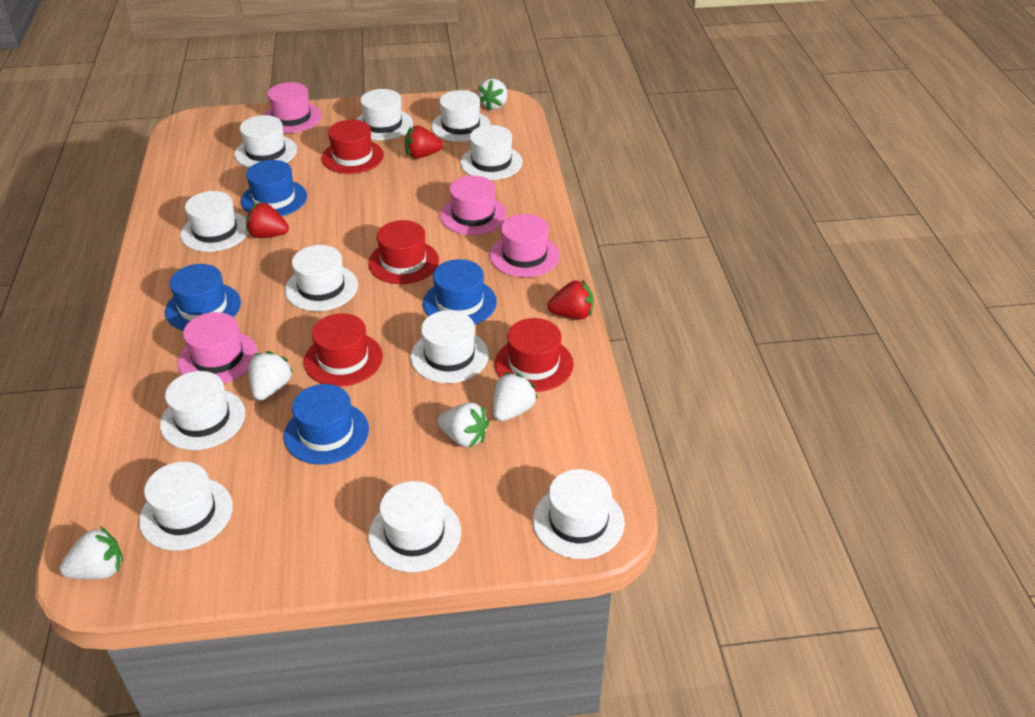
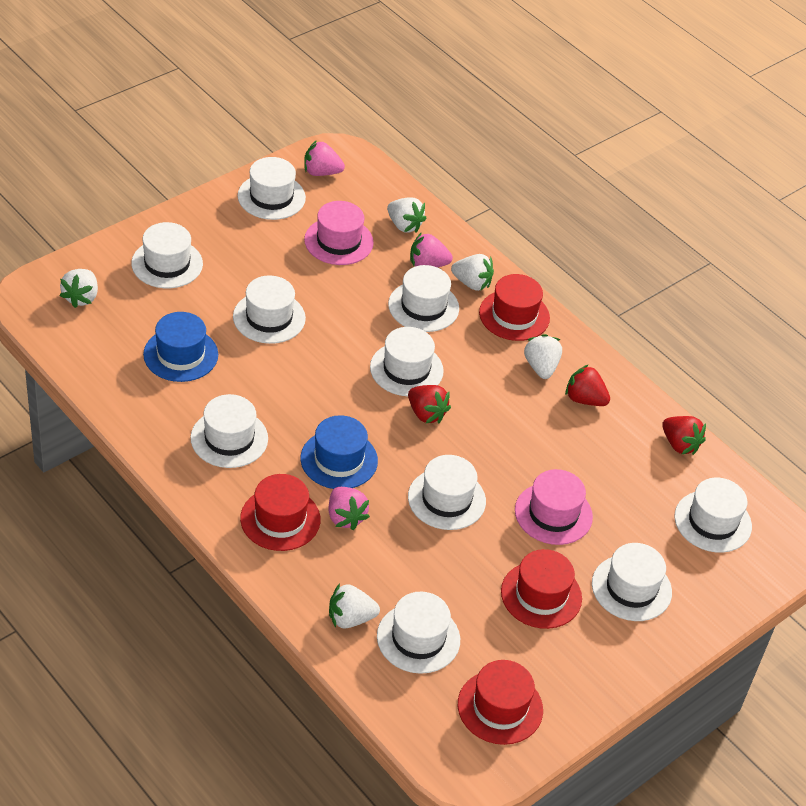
blue hat: [165,264,241,331] [241,160,307,216] [284,384,369,465] [423,259,497,325] = 4 -> [143,312,218,382] [300,415,378,489] = 2
pink hat: [178,312,258,384] [264,82,322,133] [440,176,507,235] [490,214,560,277] = 4 -> [304,201,374,265] [515,469,593,545] = 2
pink strawberry: none = 0 -> [304,140,345,176] [328,487,370,530] [410,232,453,268] = 3
white hat: [139,462,233,551] [160,371,245,450] [180,191,249,252] [235,115,297,168] [285,245,358,311] [356,89,413,140] [368,481,461,572] [411,310,489,383] [431,90,491,142] [460,125,523,180] [533,469,625,559] = 11 -> [131,222,203,288] [191,394,268,468] [233,275,306,344] [238,157,306,220] [370,327,444,396] [377,592,460,674] [388,265,459,332] [408,455,486,530] [592,543,672,621] [674,478,752,553] = 10

